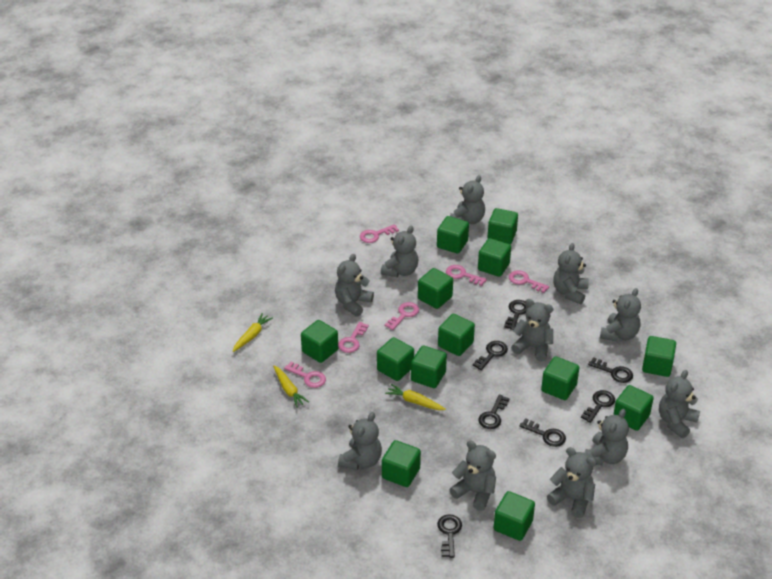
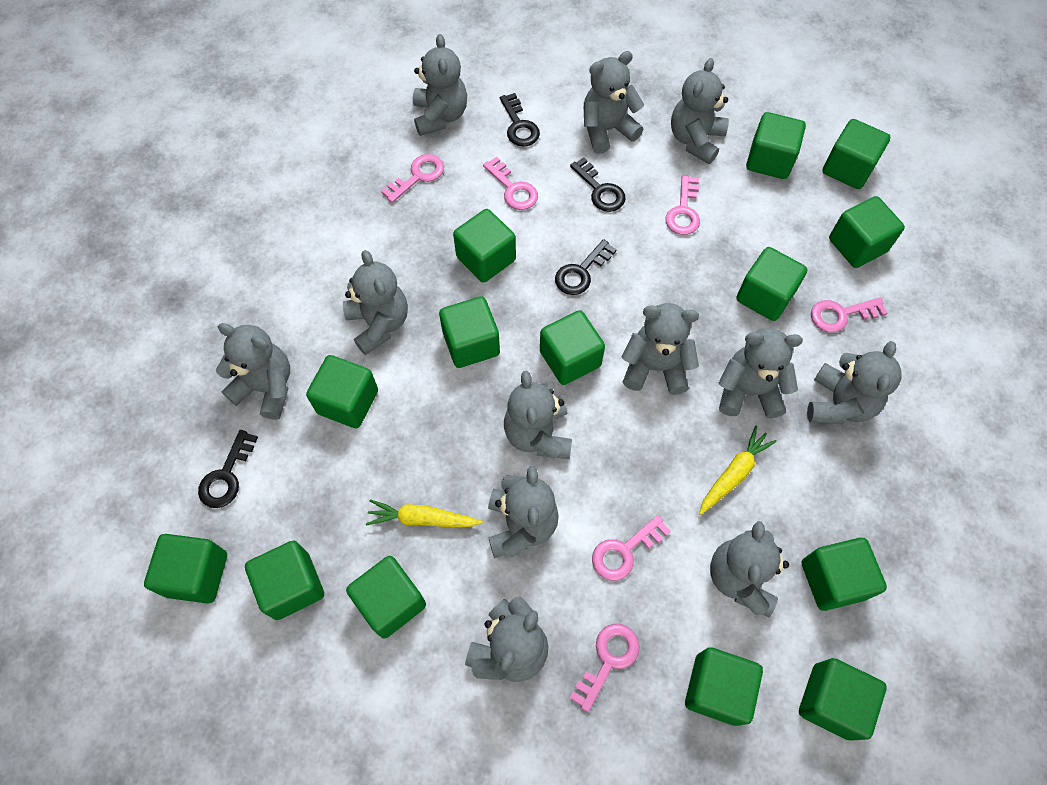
black key: [437,514,462,558] [472,341,508,370] [478,395,509,429] [504,300,528,330] [519,418,566,447] [581,390,615,423] [588,357,633,383] = 7 -> [198,430,258,508] [500,93,540,147] [555,239,617,295] [570,158,625,212] = 4
green cube: [301,320,338,363] [377,337,414,381] [382,440,421,487] [411,345,447,388] [418,268,453,309] [437,216,469,254] [438,314,475,356] [478,238,511,277] [488,208,518,244] [494,491,535,541] [541,356,579,400] [613,385,654,431] [642,336,676,377] = 13 -> [144,534,227,604] [245,541,324,620] [306,355,378,429] [346,556,426,639] [439,296,500,368] [453,209,516,283] [540,310,605,385] [685,647,763,726] [736,247,808,321] [746,112,806,179] [799,658,887,741] [801,538,887,611] [823,119,890,189] [829,196,905,268] = 14
grey teddy bear: [335,254,374,317] [338,412,382,470] [381,226,418,277] [449,441,496,511] [450,175,485,224] [511,299,553,361] [547,447,597,518] [553,243,589,304] [585,409,629,466] [600,288,641,342] [659,370,700,438] = 11 -> [216,323,290,420] [343,250,408,355] [413,34,467,136] [465,597,548,682] [488,466,559,558] [504,371,572,459] [584,51,644,154] [622,303,699,395] [671,58,729,164] [710,521,789,617] [719,328,803,419] [807,341,902,424] = 12
yellow carrot: [233,313,273,352] [273,366,309,408] [385,384,446,410] = 3 -> [366,499,483,527] [699,426,777,515] = 2

